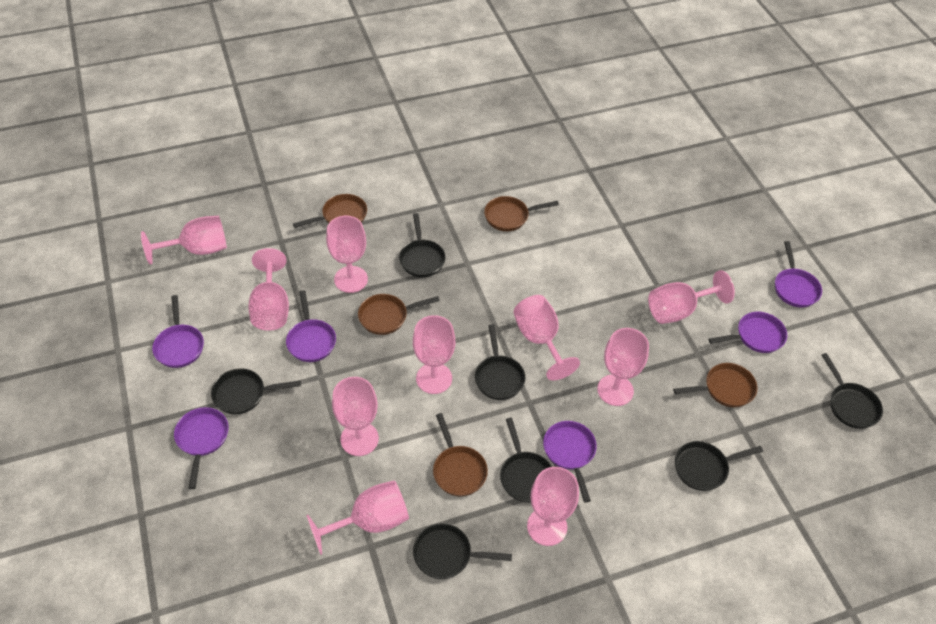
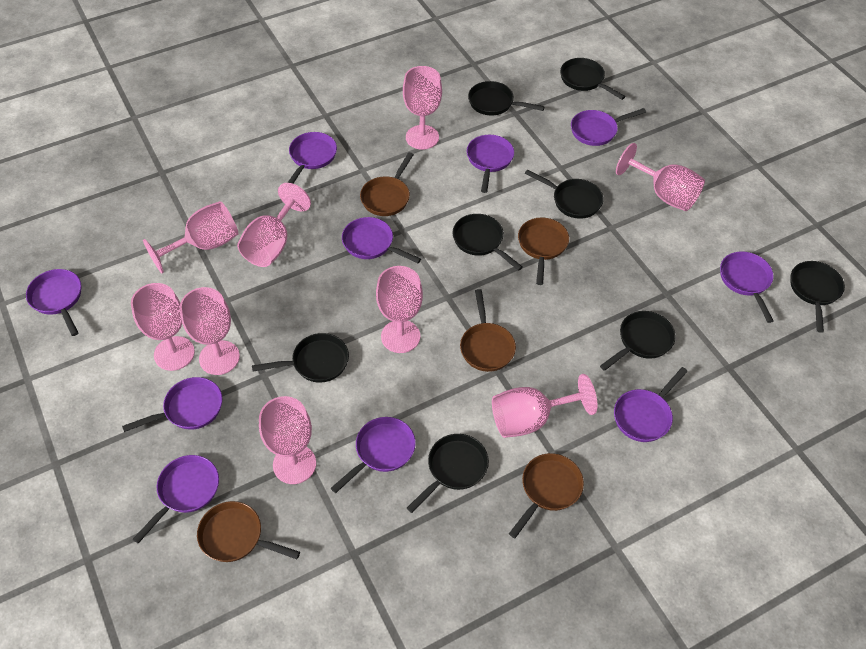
black pan: [211,368,301,414] [399,213,445,277] [413,523,512,579] [475,324,525,400] [500,418,552,503] [675,441,763,491] [822,353,883,429] = 7 -> [252,333,349,383] [407,434,489,513] [452,214,523,271] [468,81,545,116] [525,169,604,219] [560,58,625,100] [600,311,676,371] [790,261,845,333] = 8
pink goblet: [141,216,227,264] [249,248,289,331] [306,480,409,555] [326,215,368,293] [332,377,379,456] [413,315,455,394] [513,295,580,380] [527,467,579,546] [597,328,649,406] [648,270,735,324] = 10 -> [131,283,195,371] [143,201,238,273] [180,287,240,375] [237,183,311,267] [259,396,316,484] [376,266,423,353] [403,66,442,149] [492,374,597,438] [616,143,705,211] = 9
purple pan: [152,295,204,368] [174,407,229,489] [286,290,336,362] [543,421,597,503] [709,312,787,353] [775,241,822,308] = 6 -> [26,269,81,336] [122,377,222,432] [133,455,219,543] [287,132,337,184] [331,417,416,493] [342,217,421,263] [467,135,514,193] [571,108,646,146] [614,367,688,442] [720,251,774,323] = 10

